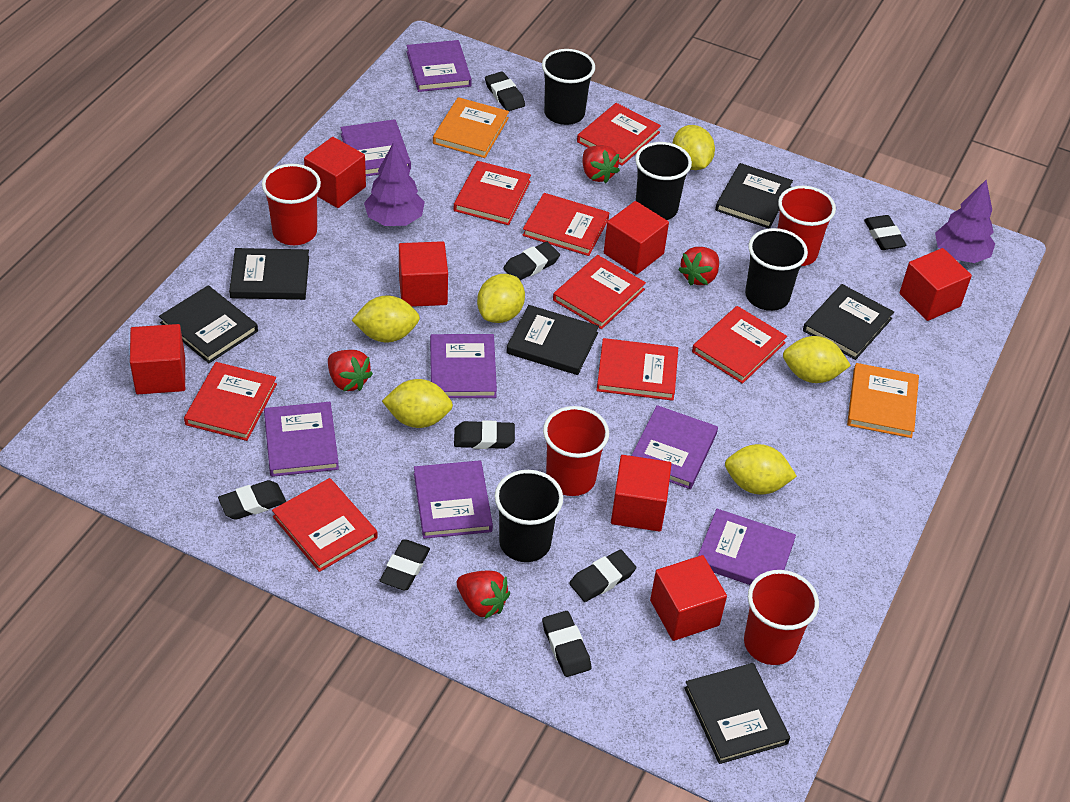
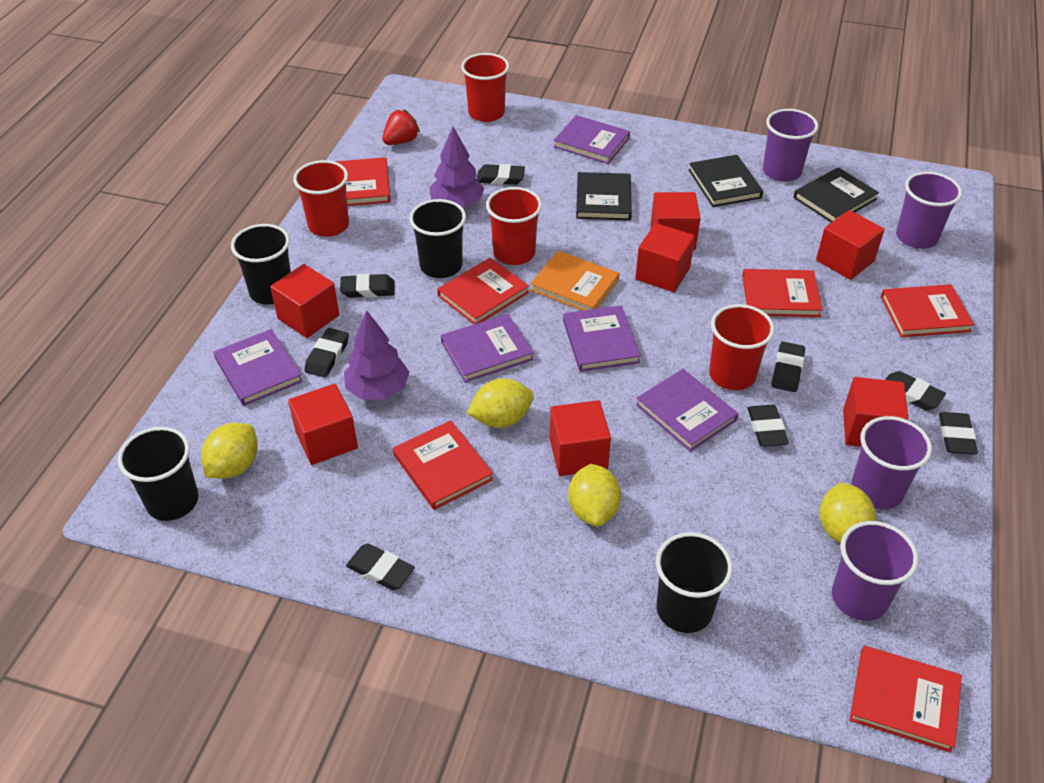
black book: [159,285,258,363] [229,248,309,300] [506,305,599,375] [684,663,790,764] [715,163,793,229] [803,284,894,360] = 6 -> [576,172,632,221] [689,155,763,207] [794,167,879,223] = 3
orange book: [433,97,509,158] [847,363,919,438] = 2 -> [530,251,619,311] = 1
purple book: [264,402,339,477] [340,119,411,176] [407,40,472,92] [414,460,493,539] [430,334,497,398] [631,405,718,489] [697,509,796,585] = 7 -> [214,329,303,406] [441,314,534,382] [553,115,630,164] [563,305,641,372] [636,369,738,452] = 5
purple cup: none = 0 -> [763,109,818,182] [832,521,918,621] [851,416,932,510] [896,172,962,249] = 4
red book: [184,362,277,441] [272,478,378,572] [454,161,531,225] [522,193,609,256] [553,255,646,329] [577,103,661,166] [596,338,678,401] [692,306,787,384] = 8 -> [335,157,391,206] [393,420,493,510] [437,258,529,324] [742,269,823,317] [850,646,962,753] [881,284,974,337] = 6
red strawberry: [328,350,373,391] [457,571,510,619] [583,145,620,183] [678,247,719,286] = 4 -> [383,109,420,145] = 1
yellow lemon: [352,295,420,342] [382,379,453,428] [477,274,525,323] [672,125,715,170] [725,444,797,495] [783,336,851,383] = 6 -> [201,423,258,479] [467,378,534,428] [568,464,621,526] [820,483,876,543] = 4

